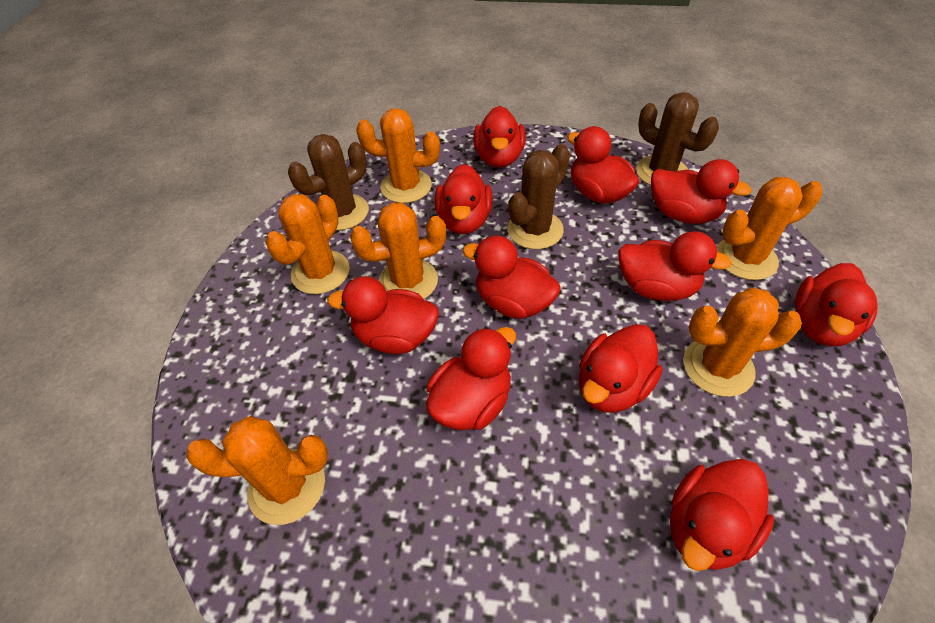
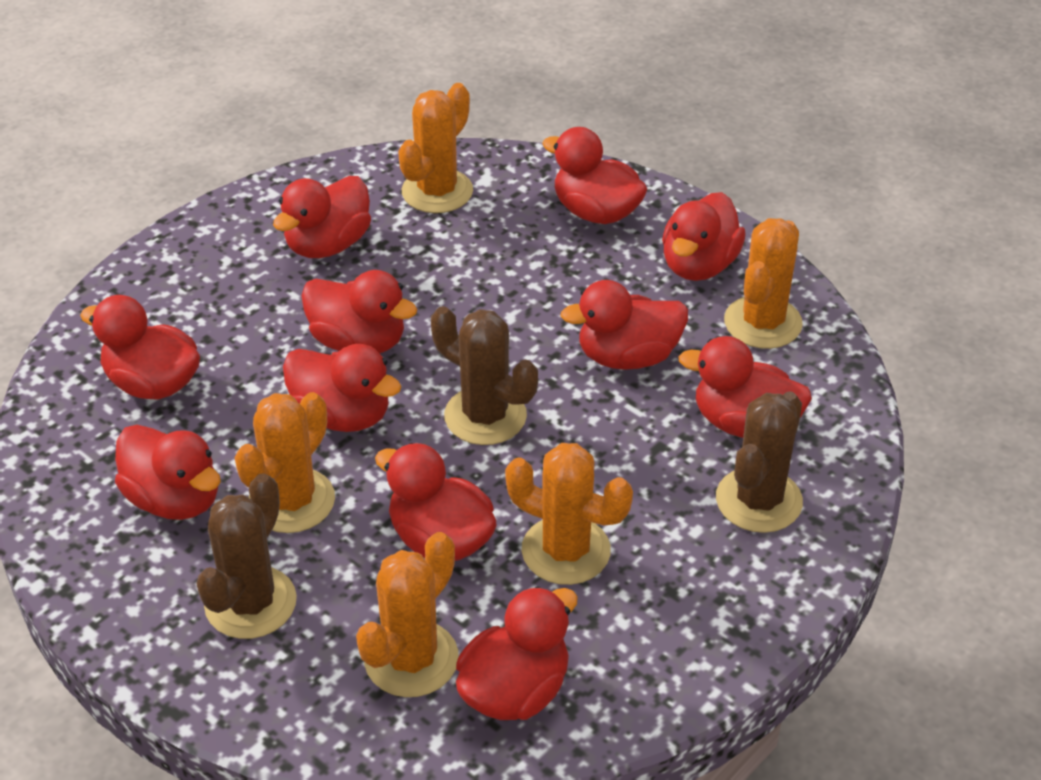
orange cactus: [186,416,328,525] [265,194,350,294] [350,203,446,299] [356,108,440,203] [683,288,802,397] [716,177,822,280] = 6 -> [235,392,335,533] [356,532,459,697] [398,83,473,213] [505,443,633,585] [724,218,803,349] = 5

